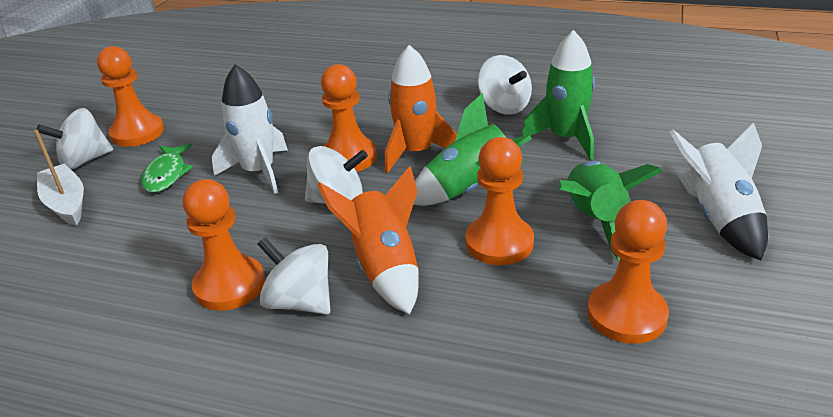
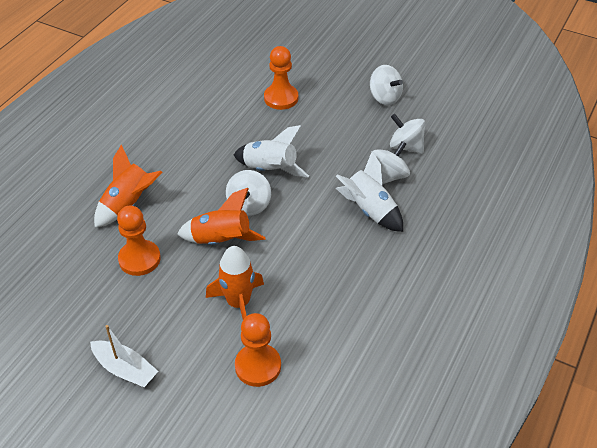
green fish: [141,144,193,193] = 1 -> none = 0
green rocket: [413,93,532,206] [521,30,595,160] [558,160,663,261] = 3 -> none = 0
orange pawn: [97,46,164,147] [183,179,265,311] [321,64,377,172] [465,137,534,265] [587,200,669,344] = 5 -> [117,206,161,276] [235,313,281,387] [264,46,298,110] = 3
orange rocket: [317,166,419,314] [385,45,457,173] = 2 -> [94,144,162,228] [177,188,266,245] [206,246,264,319] = 3

